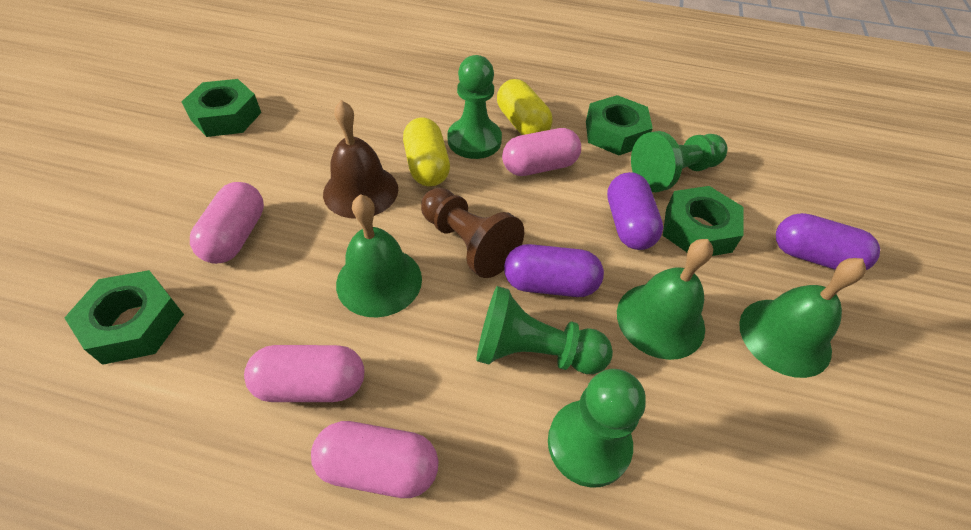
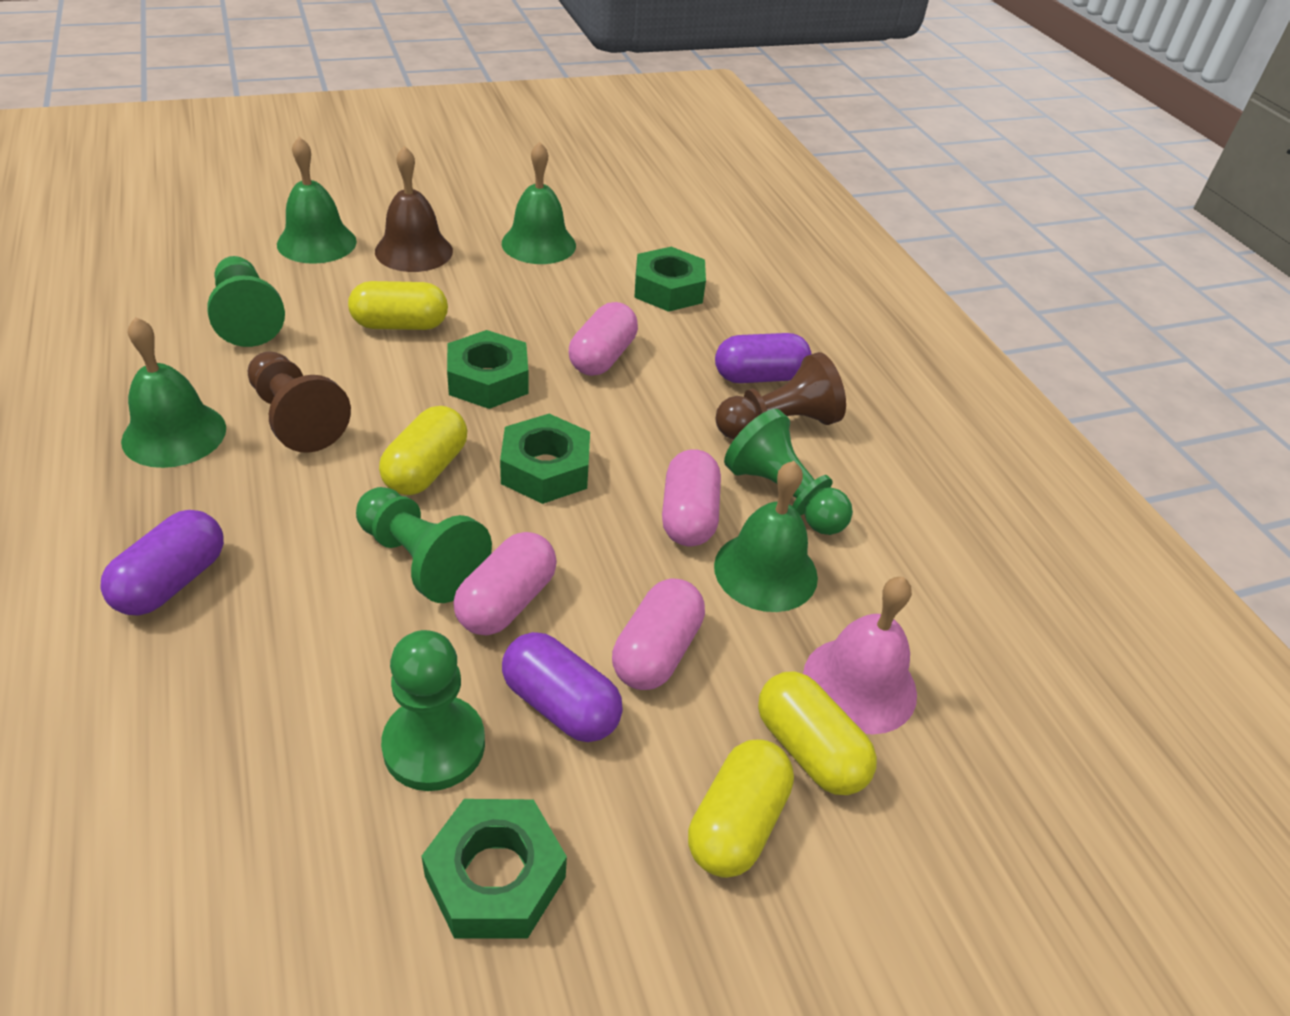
brown pawn: [421,188,524,278] = 1 -> [248,351,351,453] [715,352,846,439] = 2
green bell: [336,194,422,317] [617,239,713,360] [739,258,866,378] = 3 -> [121,317,226,468] [277,137,357,264] [502,142,576,264] [714,461,818,612] = 4
pink bell: none = 0 -> [803,577,917,734] = 1
yellow capsule: [403,118,450,186] [497,79,552,135] = 2 -> [348,281,448,330] [379,406,468,495] [688,739,794,878] [758,671,877,795] = 4

